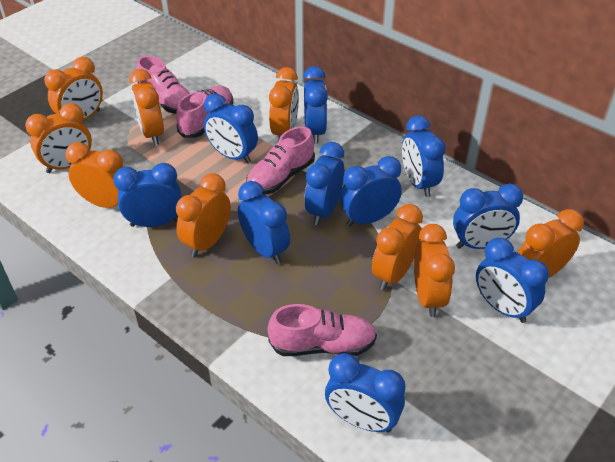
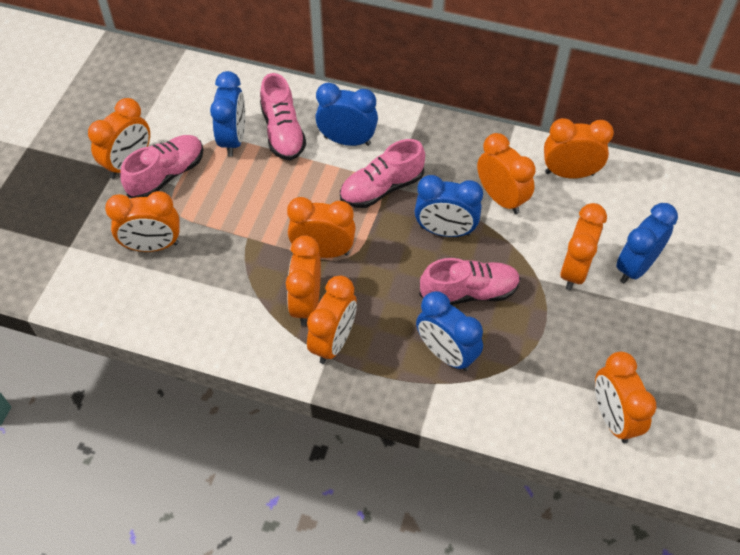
blue clock: [113,163,181,227] [204,94,258,164] [238,181,290,264] [303,66,328,144] [304,142,344,225] [325,353,405,433] [340,156,402,226] [402,116,446,197] [453,184,523,249] [476,238,549,323] = 10 -> [210,71,245,157] [315,83,378,146] [415,175,483,237] [416,291,483,371] [616,203,678,284] = 5

